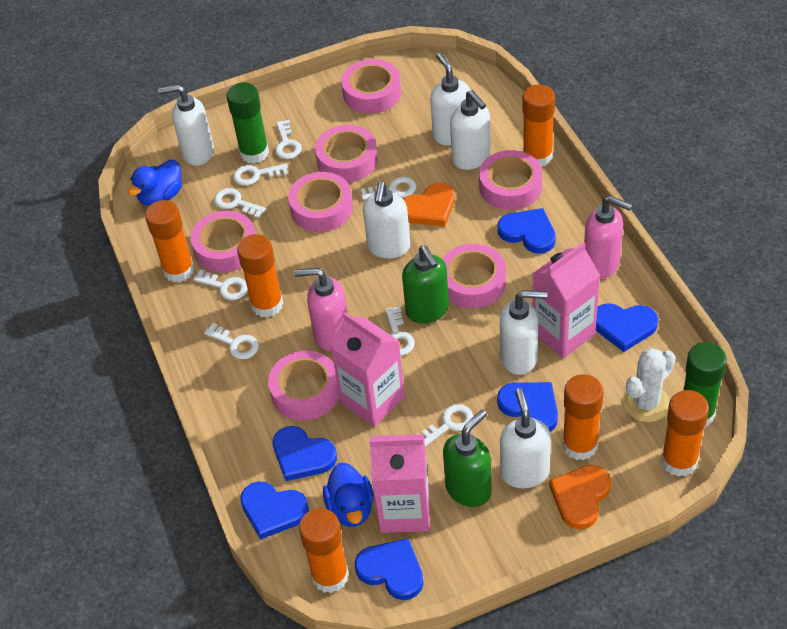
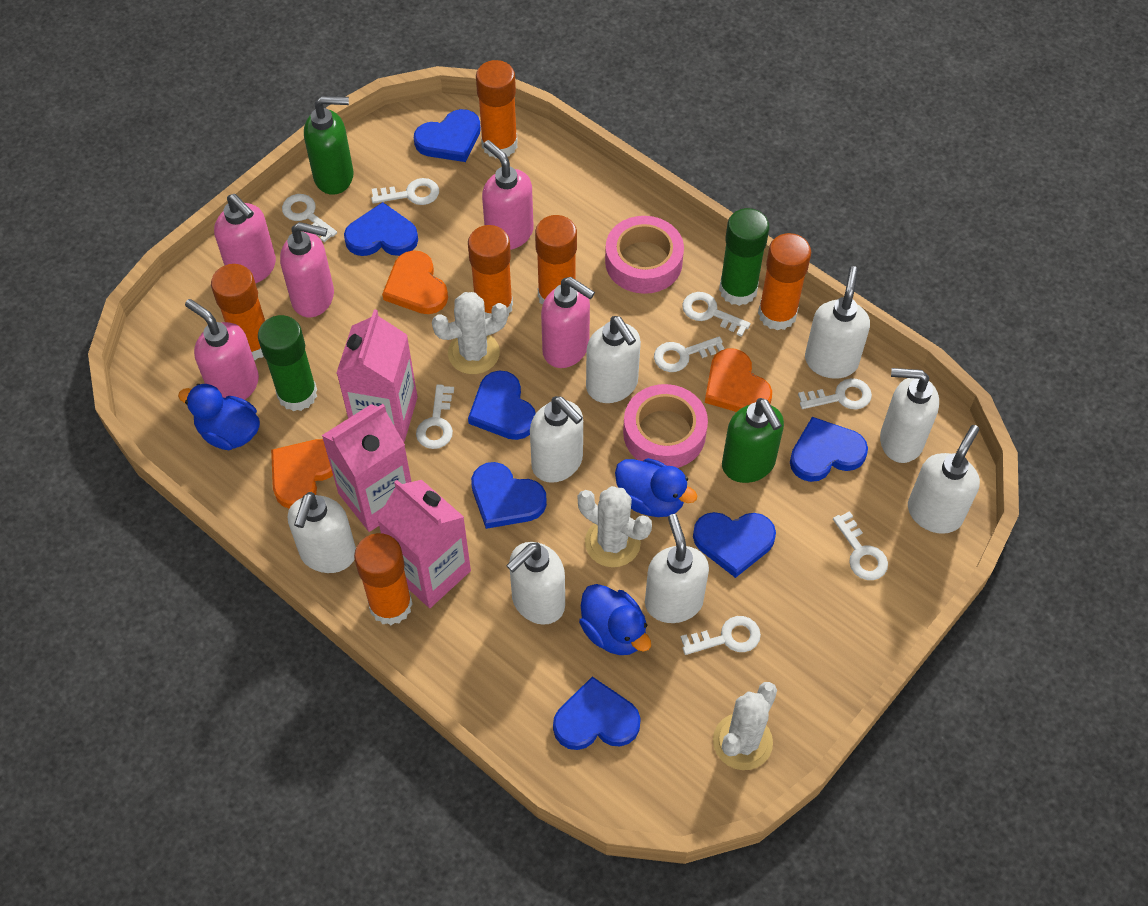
blue duck: [128,160,182,206] [323,463,374,527] = 2 -> [178,384,260,450] [579,584,651,655] [615,458,697,517] = 3
blue heart: [240,481,309,539] [273,426,337,481] [355,539,424,600] [497,382,558,432] [498,208,556,254] [596,303,658,352] = 6 -> [344,202,418,256] [414,109,481,162] [468,371,536,440] [471,462,547,529] [553,676,641,750] [693,512,776,578] [790,417,868,482] = 7
orange heart: [403,183,455,226] [549,465,611,530] = 2 -> [271,439,333,509] [382,250,448,314] [705,348,772,412] = 3
pink soap dispenser: [294,268,348,351] [584,196,633,279] = 2 -> [185,299,259,400] [214,194,276,283] [280,222,334,317] [482,140,533,250] [541,277,595,368] = 5
pink tape: [191,211,255,273] [268,350,339,421] [288,172,353,232] [315,125,378,182] [341,59,401,114] [442,244,506,308] [479,150,542,210] = 7 -> [605,216,684,294] [623,384,708,468] = 2
white cactus: [623,348,676,422] = 1 -> [432,292,508,374] [578,486,652,567] [713,682,777,770] = 3
white soap dispenser: [158,84,214,166] [363,181,410,258] [430,53,470,145] [450,90,491,170] [500,290,547,375] [500,388,551,488] = 6 -> [288,492,356,573] [506,542,565,625] [530,396,583,483] [586,316,641,403] [645,514,709,623] [805,266,870,379] [880,368,939,463] [908,425,980,534] = 8

